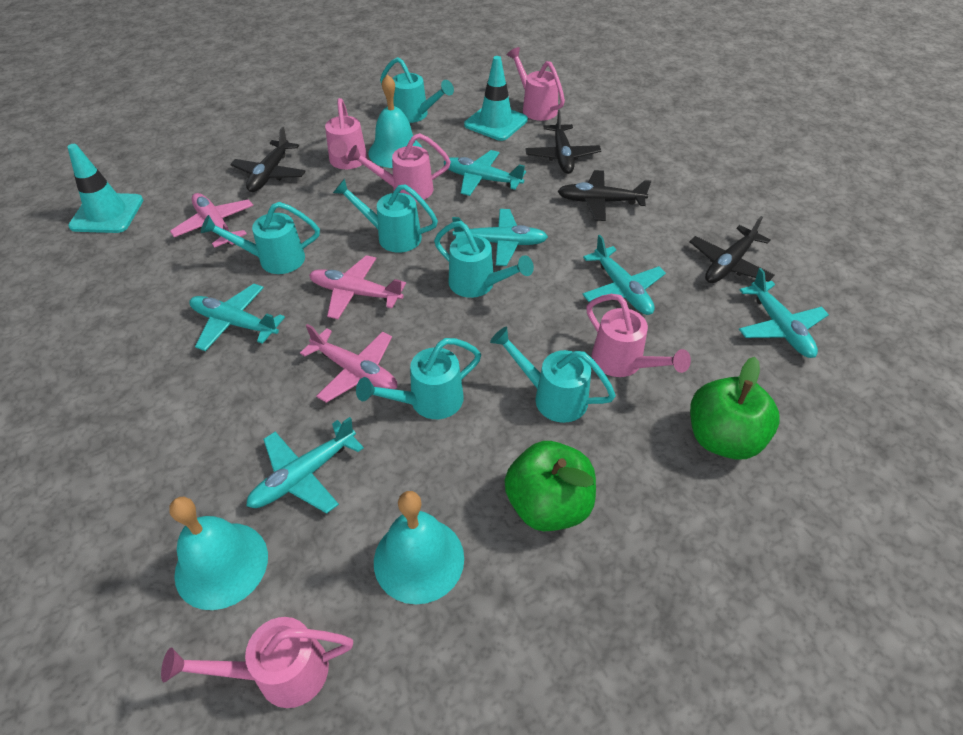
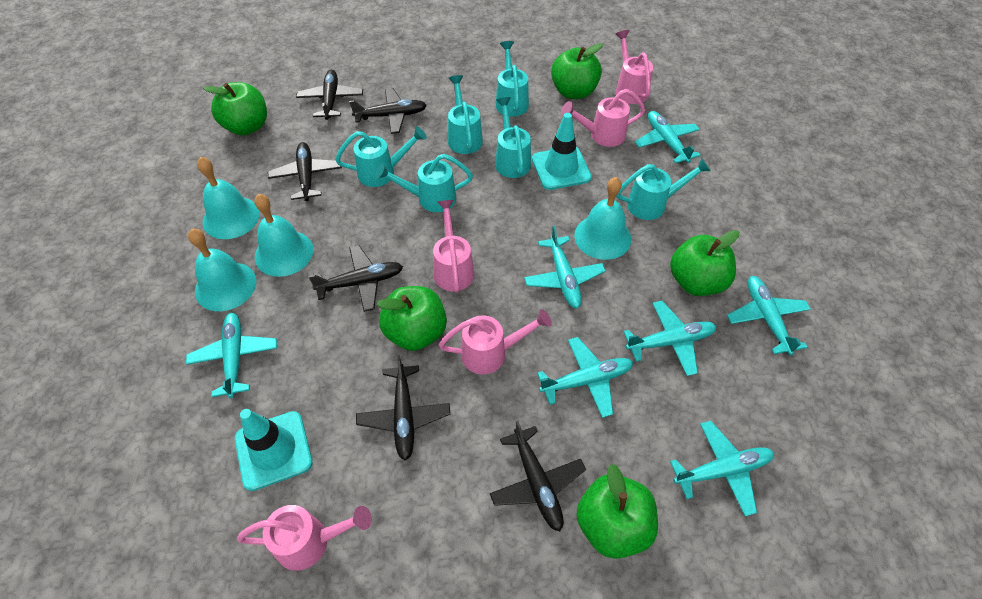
black plane: [230,127,306,192] [525,110,601,174] [558,170,651,221] [689,216,774,283] = 4 -> [268,142,342,201] [296,70,363,120] [308,245,403,312] [349,88,427,134] [356,355,450,461] [490,421,586,531] = 6
green apple: [505,441,596,531] [690,357,780,460] = 2 -> [203,82,267,135] [376,286,447,351] [551,43,603,99] [576,464,658,559] [670,230,739,296] = 5
pink plane: [170,193,253,248] [300,324,397,403] [309,255,406,319] = 3 -> none = 0
turquoise bell: [169,497,268,610] [368,74,422,168] [374,491,464,605] = 3 -> [188,229,256,311] [197,157,260,239] [254,194,313,277] [574,177,631,260] = 4
turquoise plane: [189,284,285,351] [246,417,364,514] [444,150,526,196] [452,209,548,266] [582,235,666,315] [739,268,829,358] = 6 -> [186,313,277,398] [524,225,605,309] [537,337,633,418] [624,301,717,376] [635,111,700,164] [670,421,774,517] [727,276,811,355] = 7

